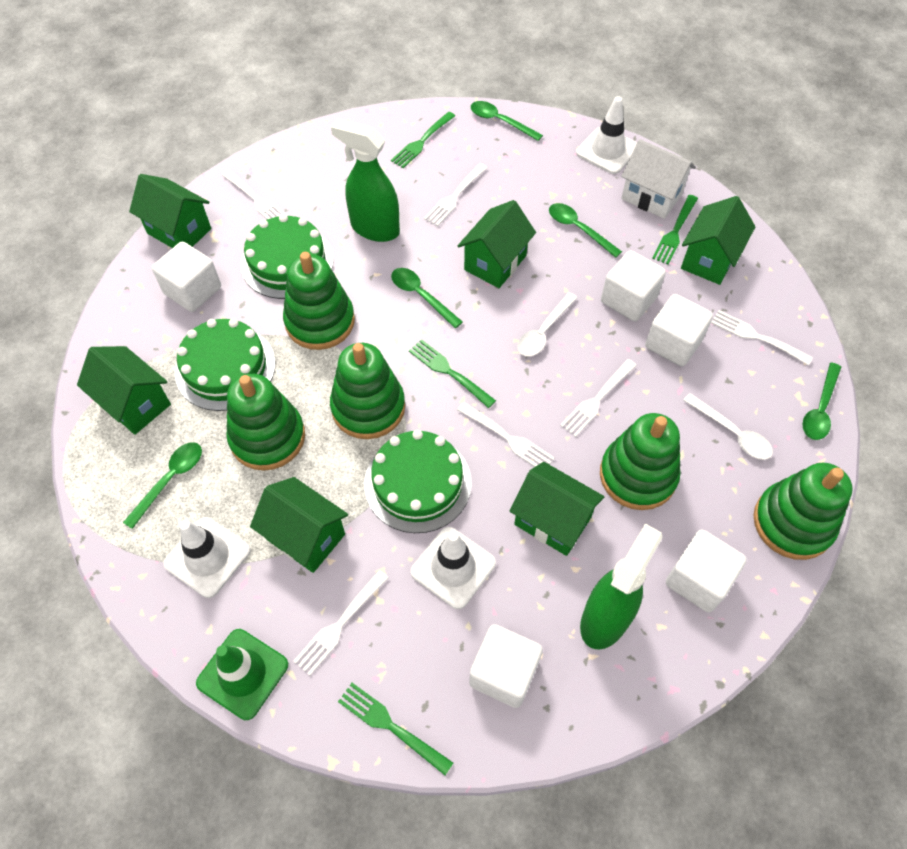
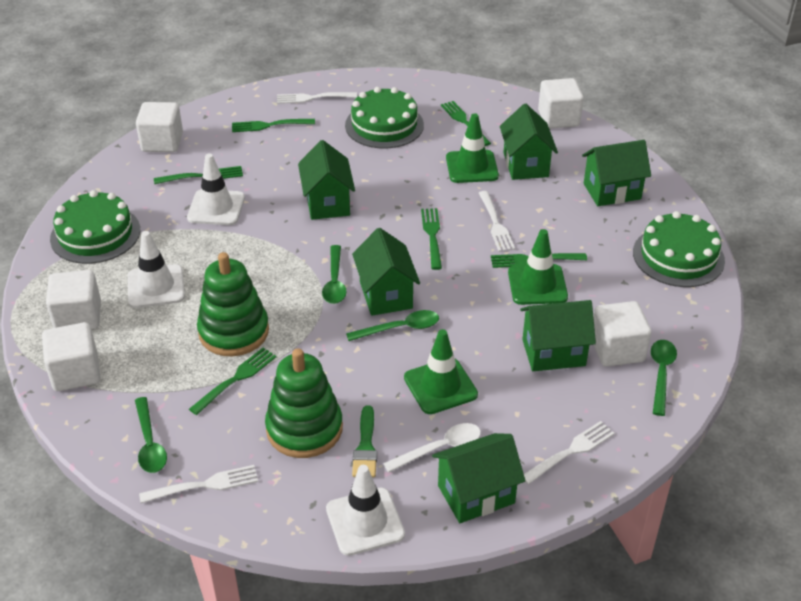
green brush: none = 0 -> [352,405,377,478] = 1
green fork: [338,683,453,775] [391,112,455,168] [409,339,496,408] [652,195,698,264] = 4 -> [154,166,243,184] [189,348,276,415] [232,119,315,132] [421,208,442,270] [441,101,491,146] [491,253,587,268] = 6
green spoon: [123,442,202,529] [391,268,463,328] [471,101,543,141] [549,203,622,258] [803,363,841,440] = 5 -> [135,397,167,473] [322,245,347,304] [346,310,439,341] [651,340,677,416] = 4
green spray bottle: [331,119,400,242] [580,524,662,649] = 2 -> none = 0
green stacking toy: [226,374,305,471] [283,252,355,350] [330,343,405,439] [600,413,681,510] [754,463,853,560] = 5 -> [197,252,269,356] [265,348,343,458] = 2
green traffic cone: [196,629,288,720] = 1 -> [404,329,478,414] [446,113,499,183] [508,229,568,305] = 3
white fork: [222,170,286,220] [294,570,388,675] [424,164,487,226] [457,402,555,467] [560,359,637,437] [711,310,813,365] = 6 -> [139,465,258,503] [277,92,357,104] [479,191,515,252] [524,421,615,485] = 4
white house: [621,139,696,219] = 1 -> none = 0
white spoon: [517,293,577,357] [683,393,773,460] = 2 -> [383,423,481,473] = 1

